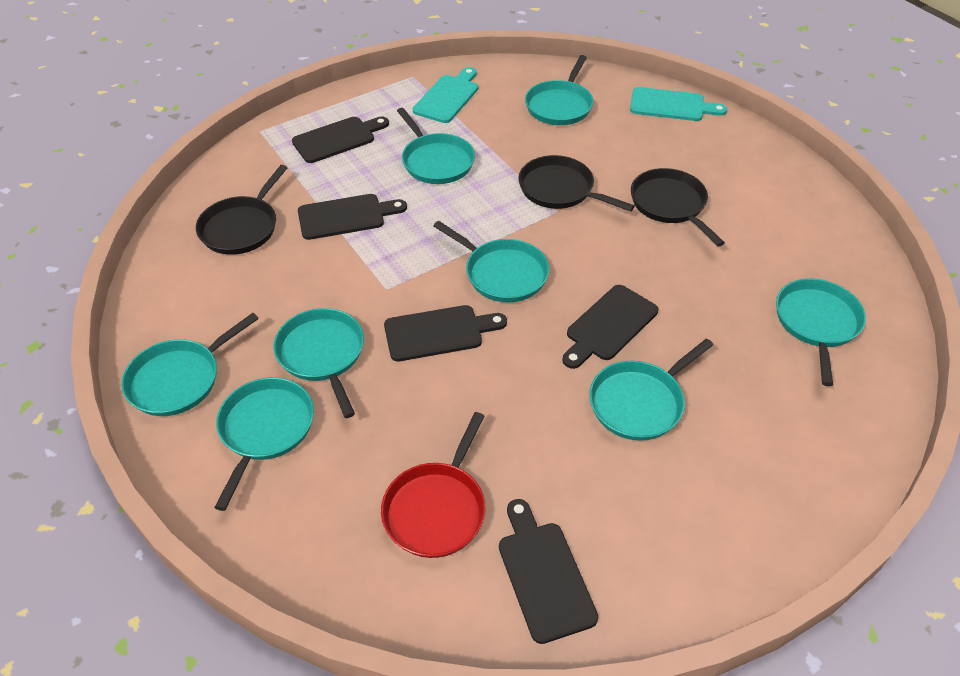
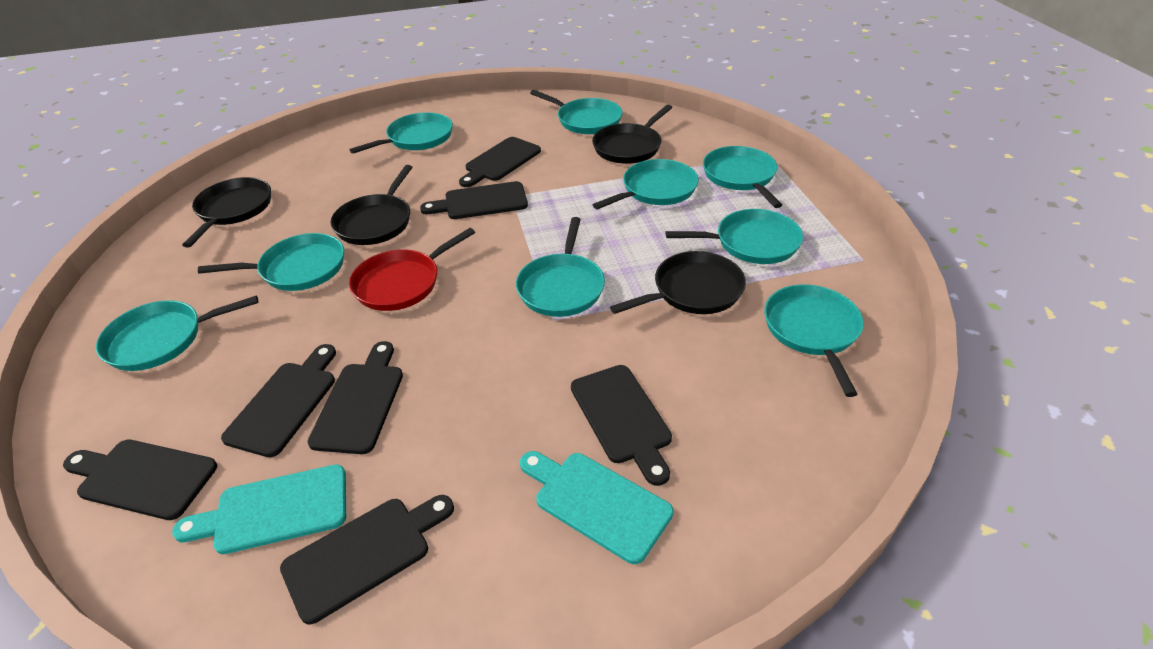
black cutting board: [292,117,389,163] [298,194,407,240] [384,305,507,361] [499,499,598,644] [562,285,658,369] = 5 -> [63,440,217,520] [221,344,336,457] [280,495,454,624] [307,341,403,454] [420,181,528,219] [459,137,541,187] [571,365,672,486] = 7
black pan: [196,165,287,255] [519,155,635,212] [631,168,725,247] = 3 -> [182,177,271,248] [331,165,412,245] [592,104,673,164] [610,251,746,314] = 4
turquoise pan: [121,313,259,416] [214,377,314,511] [274,308,364,418] [397,108,475,184] [433,221,549,302] [525,55,593,125] [589,339,713,441] [776,278,866,386] = 8 -> [96,296,259,371] [198,233,344,291] [349,112,453,154] [516,217,605,317] [530,90,623,134] [593,159,699,209] [666,209,803,264] [703,146,782,208] [764,285,864,397] = 9

